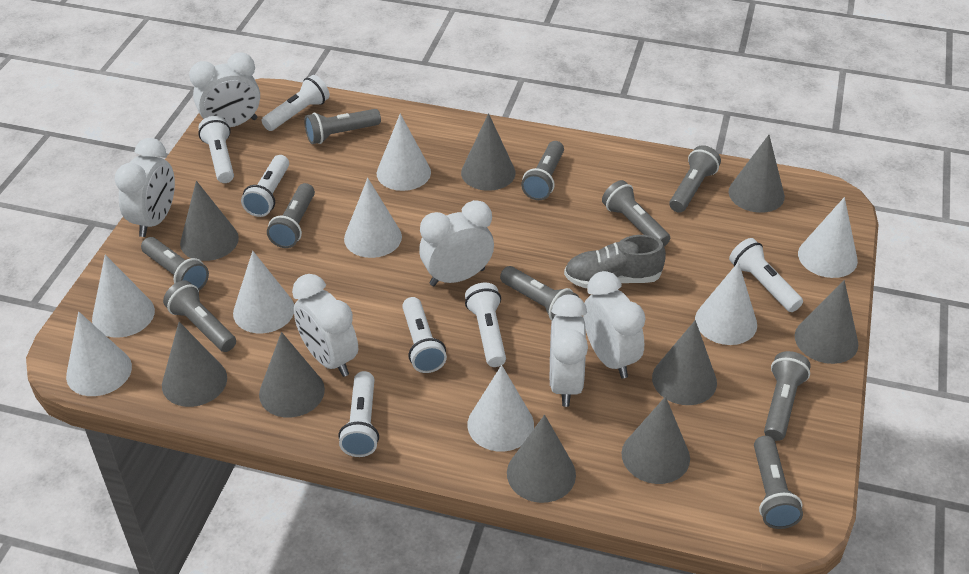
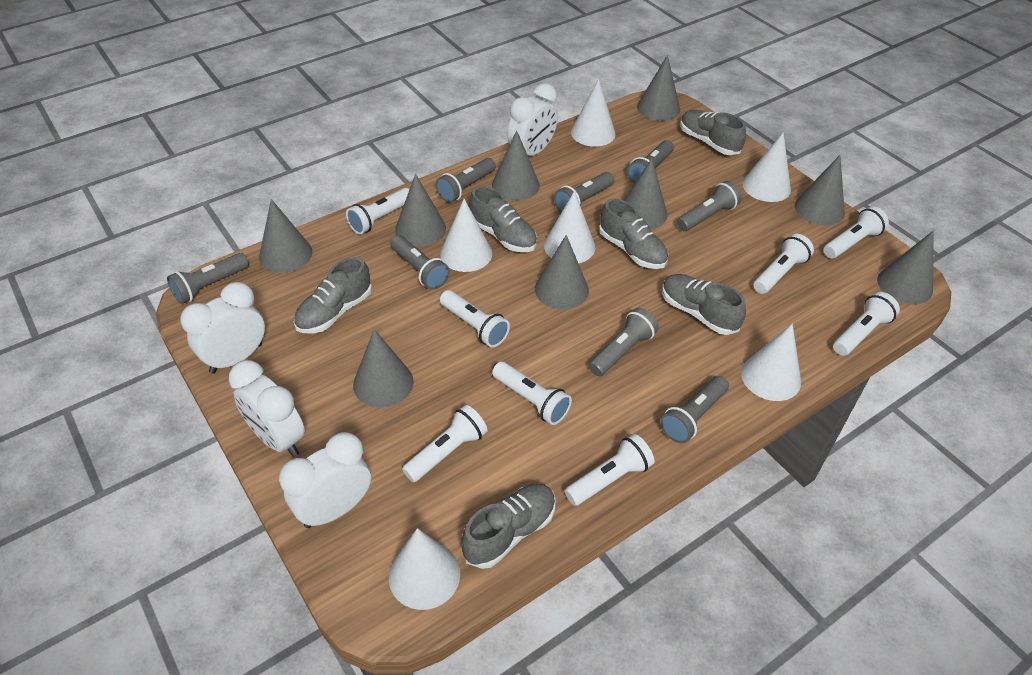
grey flashlight: [141,237,209,290] [163,280,236,352] [267,183,315,248] [304,109,381,144] [500,266,579,321] [521,141,564,200] [602,180,670,247] [669,145,721,213] [754,436,803,529] [764,351,811,441] = 10 -> [167,253,249,304] [390,235,450,290] [436,158,496,203] [554,172,614,213] [589,308,659,376] [627,140,674,184] [660,376,729,443] [677,181,742,231] = 8
grey shoe: [564,235,666,288] = 1 -> [294,257,372,333] [461,484,556,569] [469,186,537,252] [599,199,668,269] [662,274,746,335] [680,110,746,155] = 6
white clock: [114,138,175,237] [189,53,260,127] [292,274,358,377] [419,200,494,286] [550,295,588,407] [583,271,646,378] = 6 -> [180,282,265,374] [229,360,305,457] [279,432,371,528] [507,83,558,156] = 4
white cone: [66,311,132,396] [92,255,155,338] [233,251,294,333] [344,178,402,258] [377,114,431,191] [467,365,534,451] [695,262,757,345] [798,197,858,278] = 8 -> [389,528,460,610] [440,199,492,272] [544,191,595,263] [571,79,616,147] [741,324,801,401] [743,132,791,202] = 6
white flashlight: [198,116,234,183] [241,155,289,217] [262,75,330,131] [338,371,379,457] [402,297,447,373] [465,283,506,367] [729,238,803,312] = 7 -> [346,188,410,234] [402,405,488,482] [440,290,510,347] [492,362,572,425] [565,434,654,506] [753,234,814,294] [824,206,889,259] [833,292,900,356] = 8

